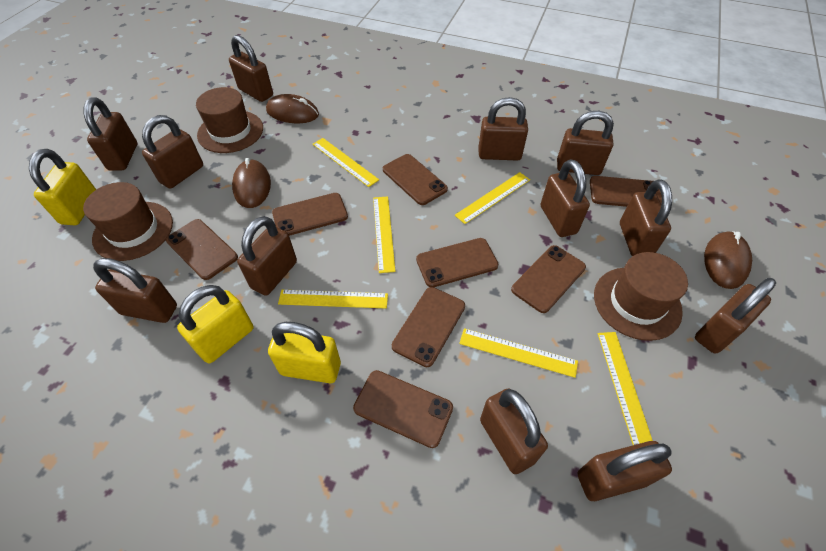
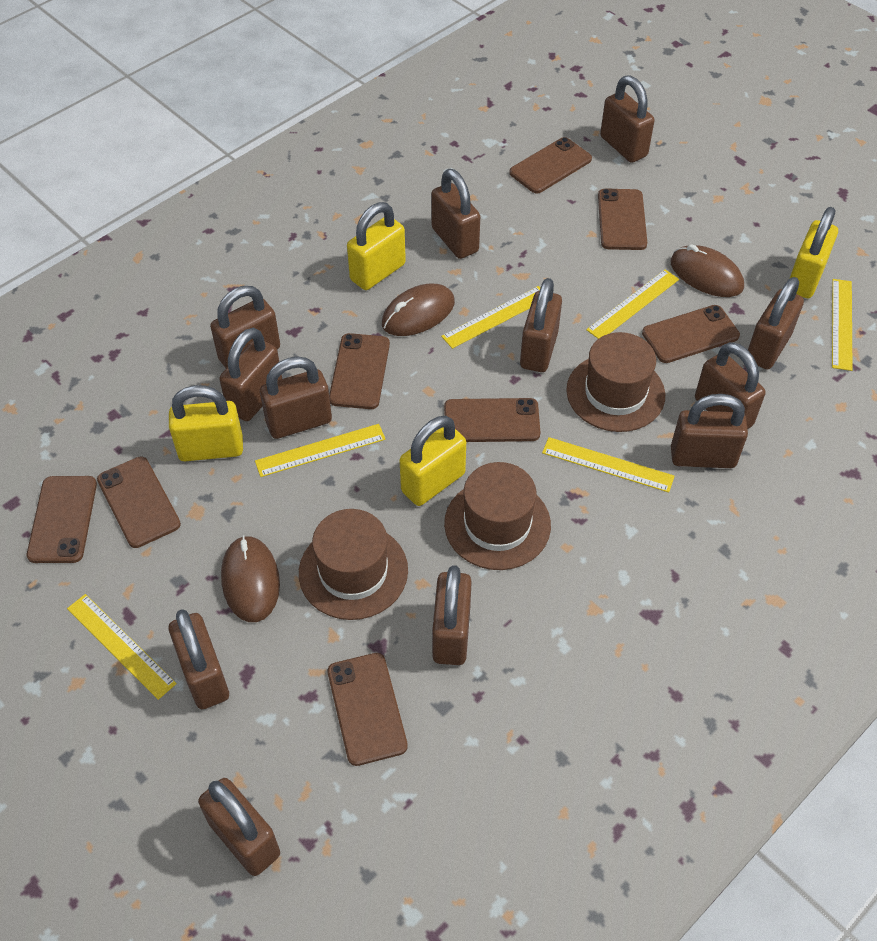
yellow padlock: [29,149,96,225] [177,285,254,364] [268,322,341,383] = 3 -> [169,385,243,461] [347,202,406,290] [400,416,466,506] [789,207,838,298] = 4

